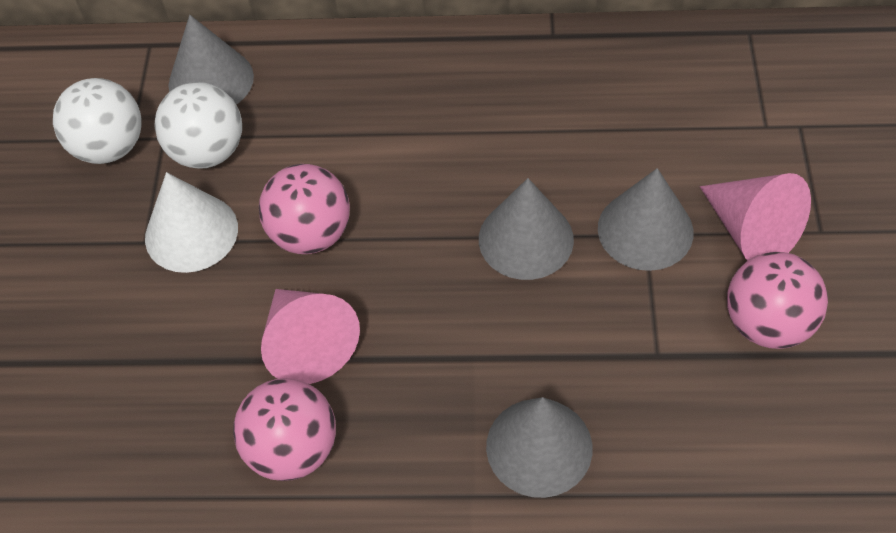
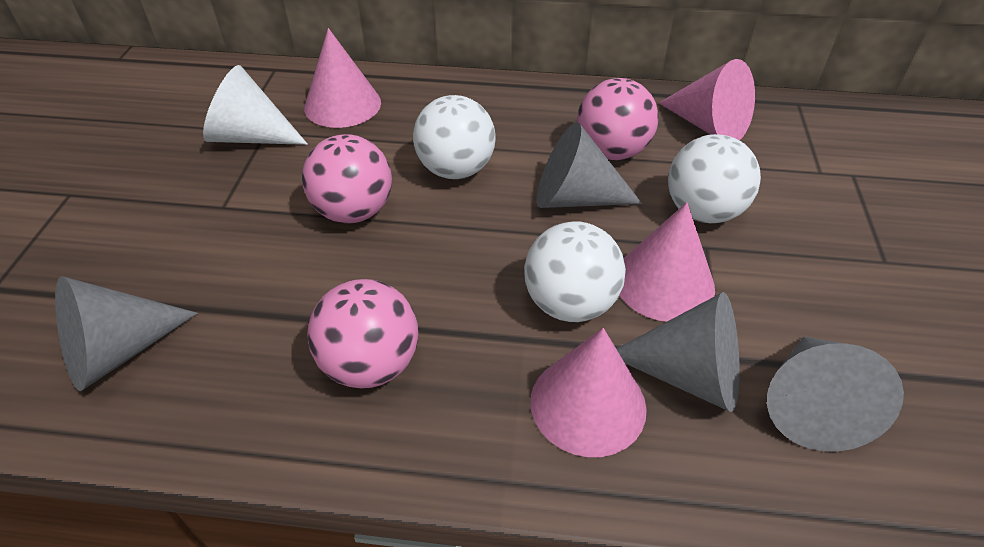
pink cone: [261,289,360,384] [700,173,811,261] = 2 -> [304,28,381,128] [530,328,647,457] [620,202,715,322] [659,59,755,140] = 4
white ball: [53,78,142,164] [154,82,242,169] = 2 -> [413,95,495,179] [524,221,626,322] [668,134,761,223] = 3

